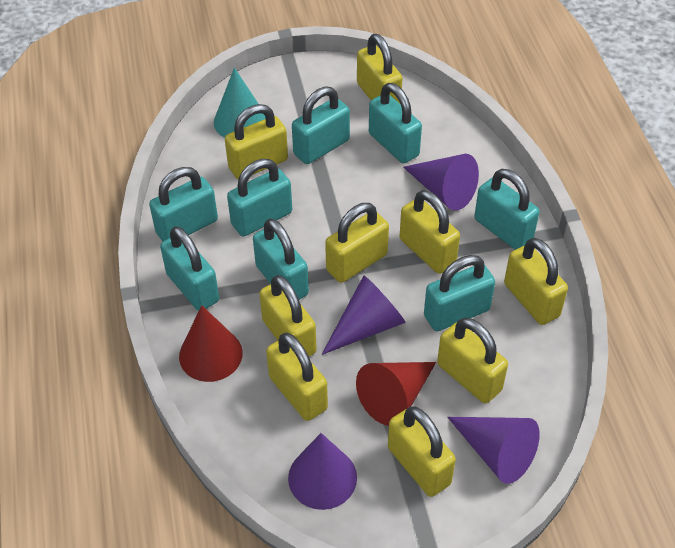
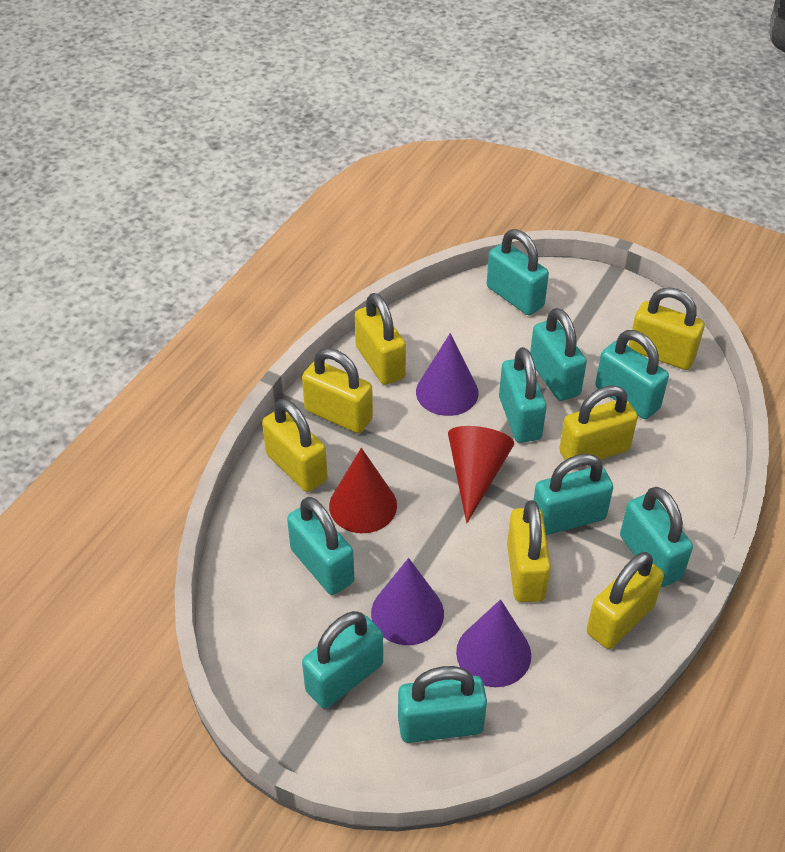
purple cone: [288,433,357,510] [321,275,406,355] [403,154,479,211] [447,417,540,484] = 4 -> [371,558,444,645] [416,333,479,416] [456,599,531,687] = 3
turquoise cone: [214,67,266,138] = 1 -> none = 0
turquoise padlock: [149,167,218,241] [160,226,219,311] [227,159,292,236] [253,218,309,300] [292,87,350,164] [369,83,422,163] [424,255,495,331] [474,169,539,250] = 8 -> [287,497,354,595] [302,611,383,709] [398,666,487,743] [487,229,549,315] [499,347,547,443] [530,308,587,401] [533,454,613,535] [595,330,669,419] [620,487,693,587] = 9
yellow padlock: [225,104,288,179] [259,275,317,356] [266,333,328,421] [325,203,389,283] [357,34,402,104] [388,406,456,497] [400,190,460,274] [437,318,508,403] [504,238,568,325] = 9 -> [262,399,328,492] [302,348,373,433] [355,293,406,385] [507,500,551,602] [559,385,638,460] [587,552,664,649] [629,287,705,370] = 7

